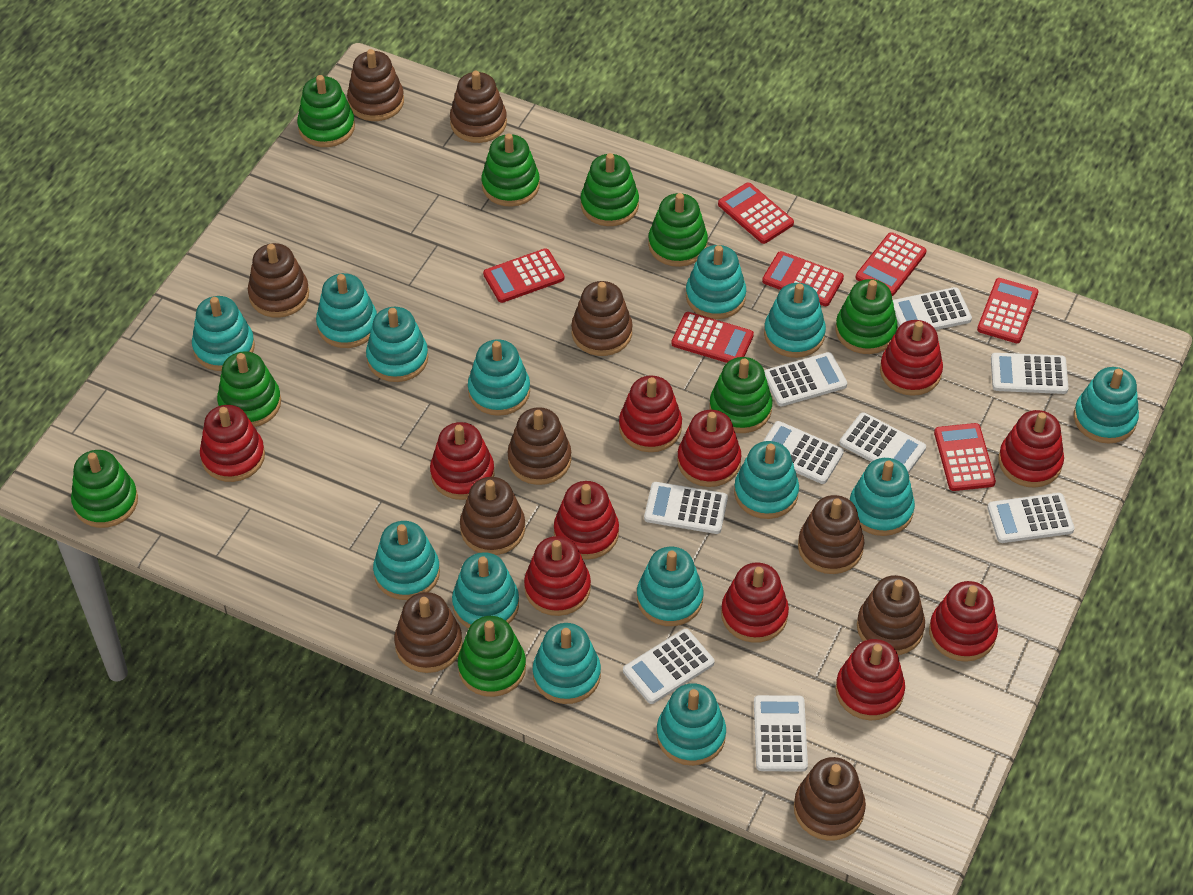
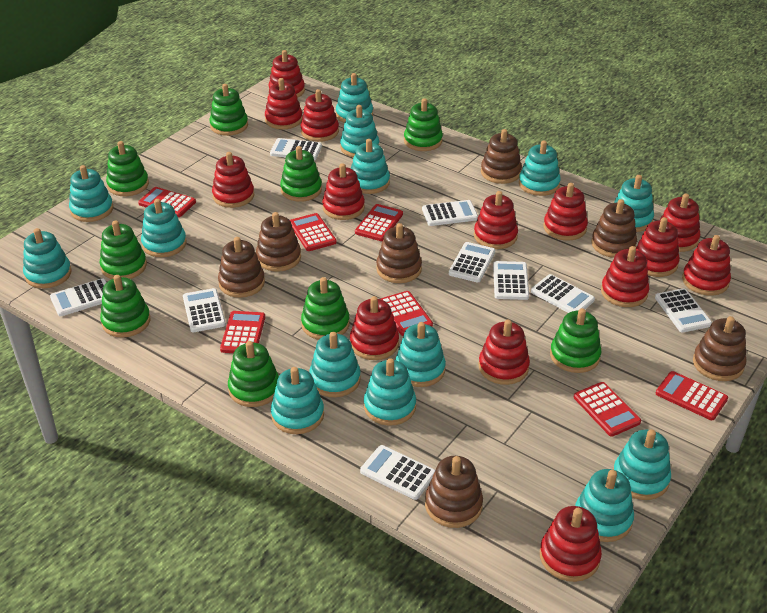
brown stacking toy: [248,243,309,318] [347,49,404,121] [394,592,463,673] [450,71,507,143] [460,477,525,555] [508,407,571,485] [571,281,633,356] [794,757,866,841] [798,495,864,574] [857,575,925,655] = 10 -> [218,237,265,298] [256,212,301,272] [376,223,422,283] [425,456,483,528] [481,129,522,184] [591,199,637,258] [693,316,746,381] = 7
red stacking toy: [200,405,265,482] [430,422,494,500] [524,536,591,616] [554,481,619,560] [619,376,682,452] [677,410,741,487] [721,562,789,643] [835,639,905,720] [880,320,943,396] [929,581,998,662] [998,410,1064,488] = 11 -> [212,152,254,208] [265,78,302,130] [268,50,305,97] [300,89,339,142] [322,163,365,220] [350,296,399,360] [474,191,518,249] [479,320,530,385] [540,506,602,582] [544,183,588,241] [601,246,650,307] [636,217,680,277] [660,193,700,252] [682,235,731,296] = 14

